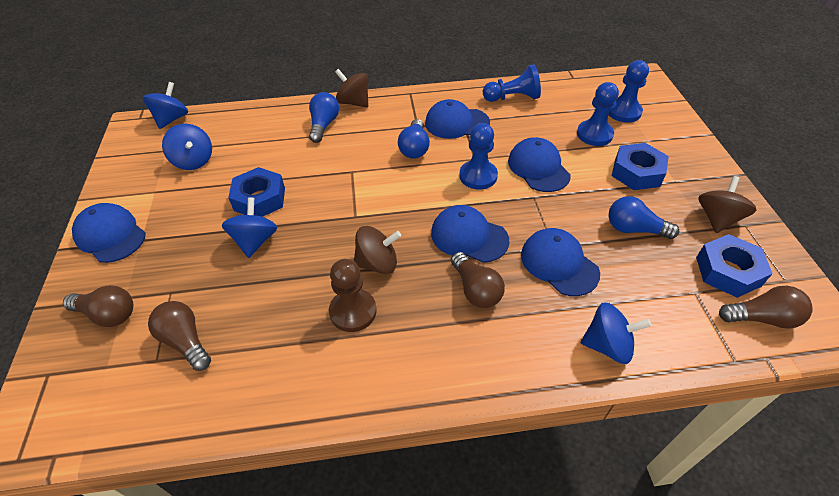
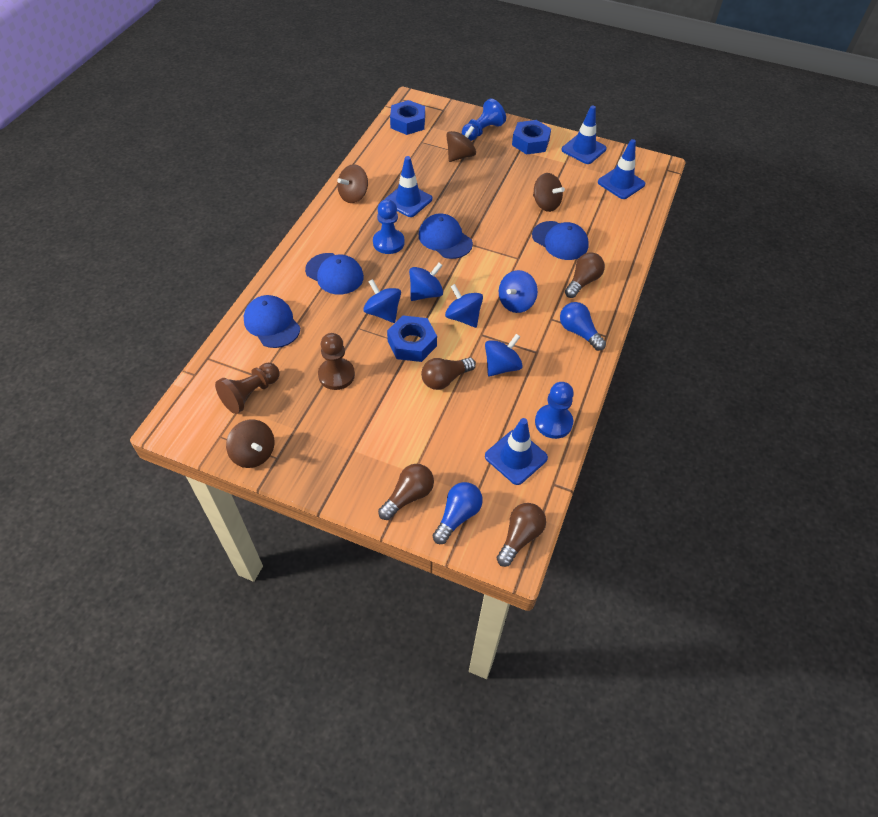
blue cap: [72,203,146,263] [425,99,490,139] [431,205,509,263] [508,137,571,192] [521,228,600,296] = 5 -> [244,295,300,348] [305,253,364,295] [419,213,473,259] [532,221,589,260] = 4
blue light bulb: [309,92,339,143] [398,119,430,159] [608,196,679,239] = 3 -> [433,482,483,544] [560,302,606,351] = 2
blue pawn: [459,123,498,190] [483,64,541,102] [577,82,619,146] [608,60,649,123] = 4 -> [373,199,405,254] [462,99,506,141] [535,382,574,439] = 3
blue spinning top: [143,82,188,129] [162,124,212,170] [222,197,277,258] [581,302,651,364] = 4 -> [363,279,401,323] [409,263,443,301] [445,284,483,328] [485,334,523,377] [499,270,538,313] = 5
blue traffic cone: none = 0 -> [384,156,432,217] [485,418,548,485] [561,105,607,164] [598,139,645,199] = 4
brown pawn: [329,259,377,332] = 1 -> [215,363,280,414] [318,333,355,390] = 2
brown spinning top: [335,69,368,108] [354,226,401,274] [698,176,757,233] = 3 -> [226,419,275,468] [337,164,368,203] [446,126,476,162] [533,173,565,212] = 4

